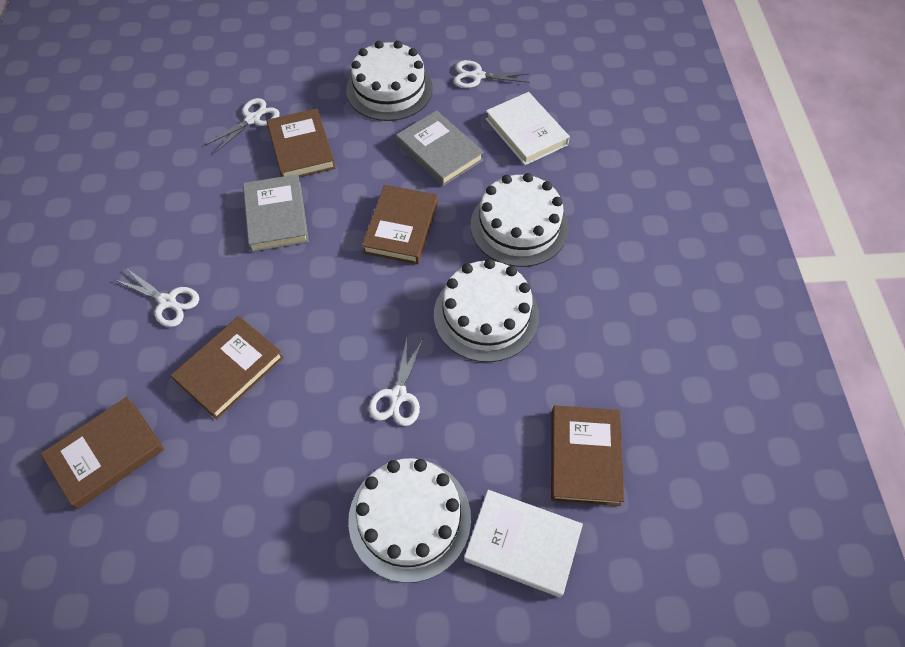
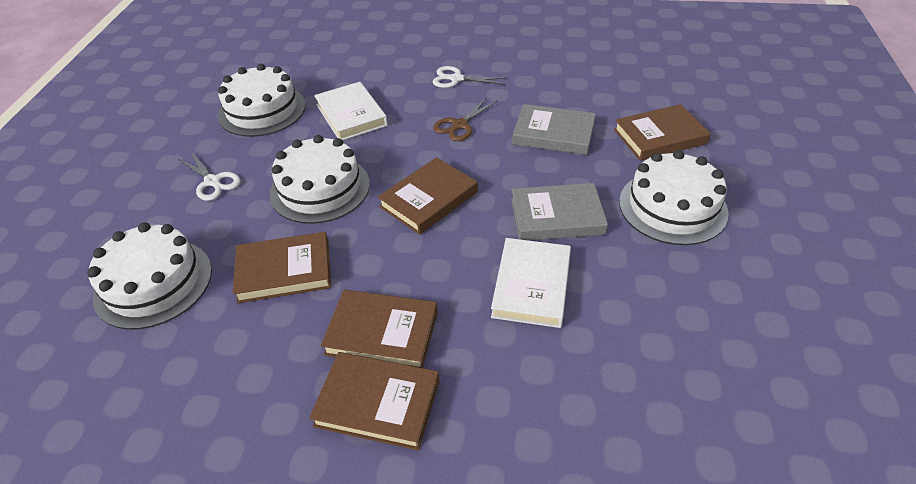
brown scissors: none = 0 -> [433,97,498,141] = 1
white scissors: [115,268,199,327] [205,98,280,153] [369,338,423,426] [454,60,530,88] = 4 -> [179,152,241,201] [433,66,507,88] = 2

